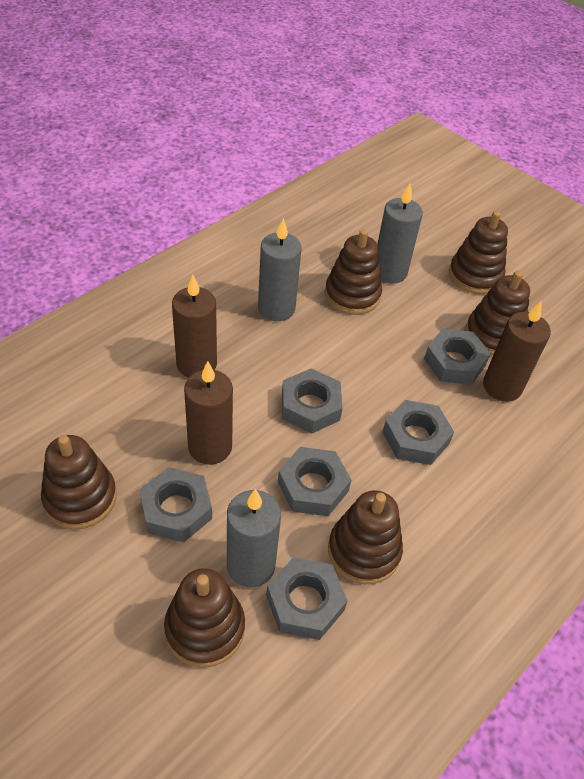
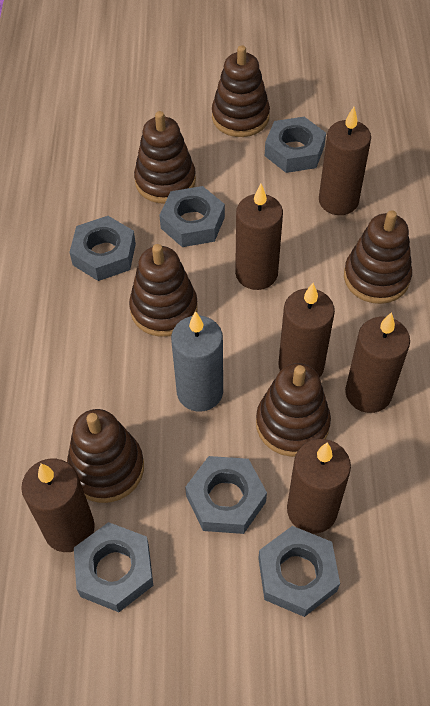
brown candle: [172,275,217,378] [184,361,233,465] [483,301,551,402] = 3 -> [21,459,95,552] [235,184,283,290] [279,283,335,378] [287,439,351,534] [319,107,371,215] [345,312,410,413] = 6
grey candle: [227,489,281,587] [258,218,302,321] [377,183,423,284] = 3 -> [171,311,223,412] = 1

